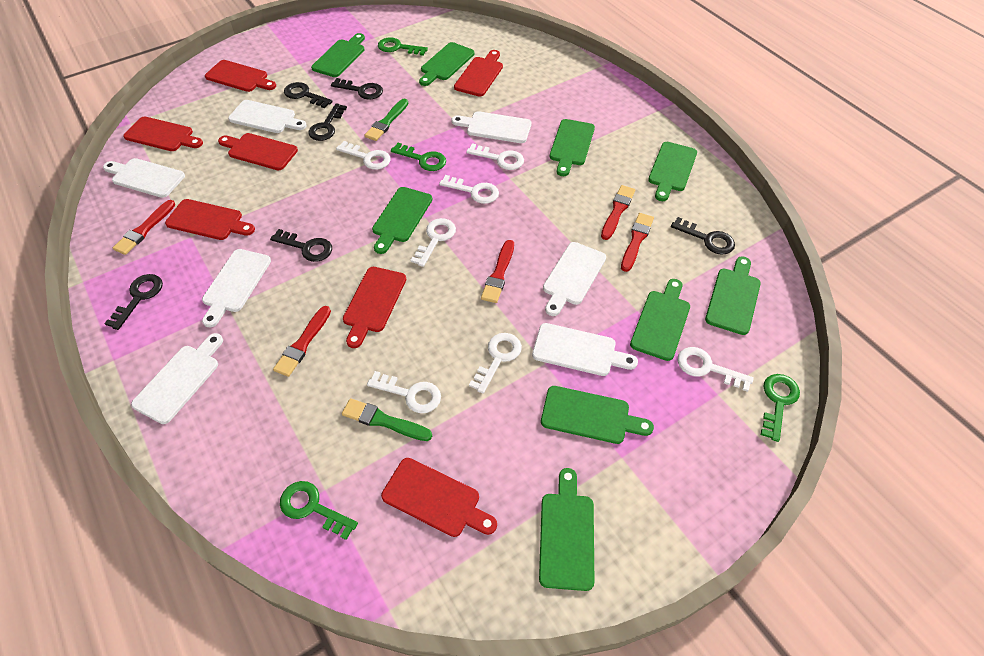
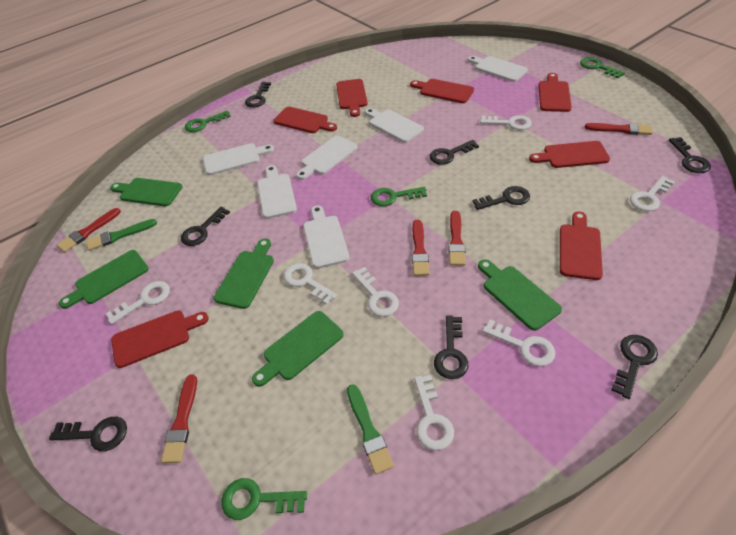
black key: [104,274,163,330] [270,229,332,262] [284,82,333,108] [308,103,347,141] [331,78,383,100] [671,217,735,255] = 6 -> [49,417,127,451] [181,207,230,246] [245,82,271,108] [430,140,479,165] [434,315,468,379] [472,186,530,210] [611,335,658,399] [669,137,711,173] = 8
green cutting board: [311,33,365,77] [372,187,433,254] [419,42,475,86] [539,468,594,591] [541,386,654,444] [550,119,595,176] [630,279,690,361] [648,142,697,201] [705,256,761,335] = 9 -> [59,250,149,309] [110,178,182,206] [214,238,274,309] [252,311,343,387] [478,259,562,331] = 5
white cutting board: [103,158,185,198] [131,333,223,424] [202,249,271,327] [228,100,307,133] [451,111,532,143] [532,323,638,376] [543,242,606,316] = 7 -> [203,143,274,175] [257,165,297,219] [296,136,358,180] [303,205,349,268] [365,108,424,143] [468,56,528,82] = 6

